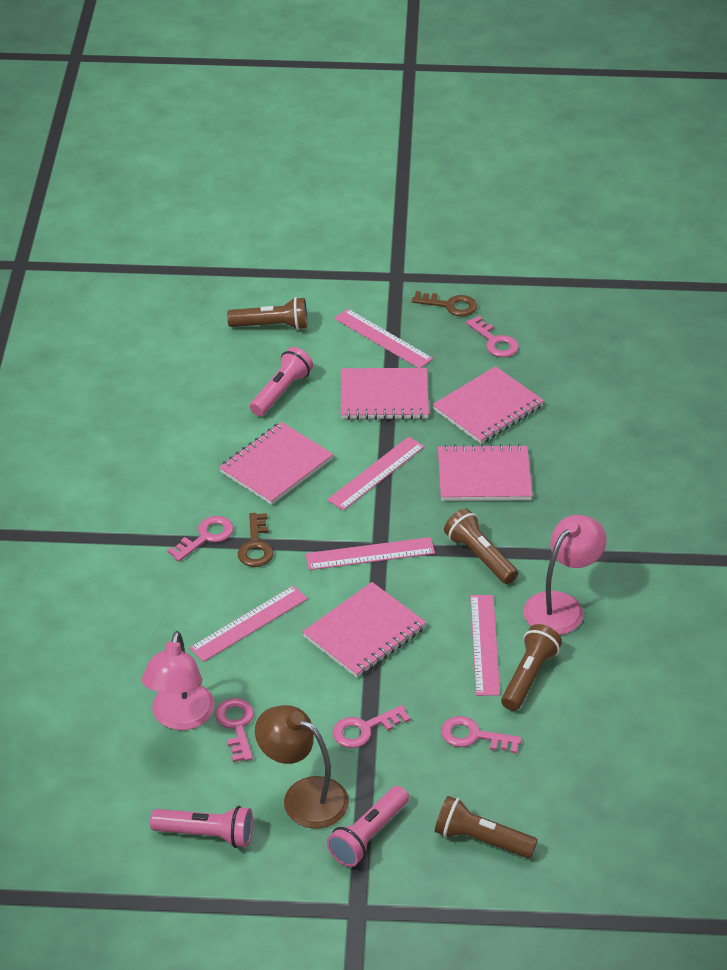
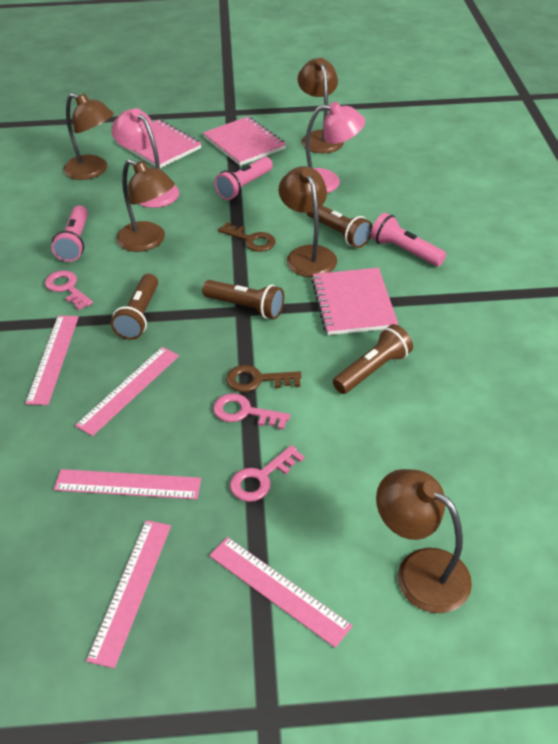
brown lamp: [255,705,349,829] = 1 -> [63,93,114,180] [116,159,175,252] [279,166,337,277] [298,58,344,153] [376,469,472,613] = 5
pink key: [167,516,234,561] [215,698,254,762] [333,705,410,748] [441,716,522,754] [466,316,519,357] = 5 -> [45,270,93,310] [213,393,290,430] [230,445,305,502] = 3
pink notebook: [219,422,333,505] [303,582,426,678] [341,368,429,420] [433,366,544,444] [438,444,533,501] = 5 -> [117,120,202,168] [203,116,286,166] [311,268,398,335] = 3

